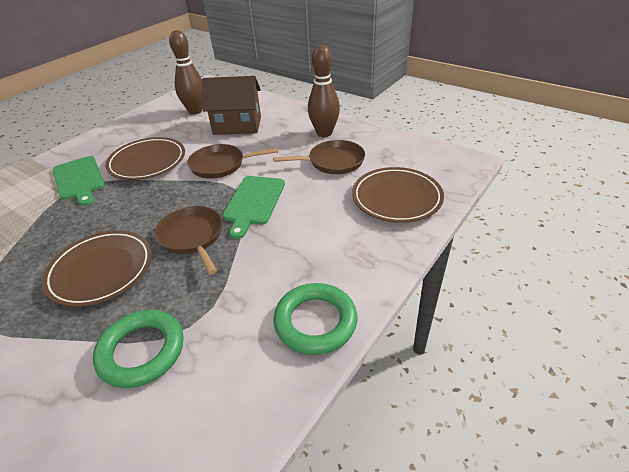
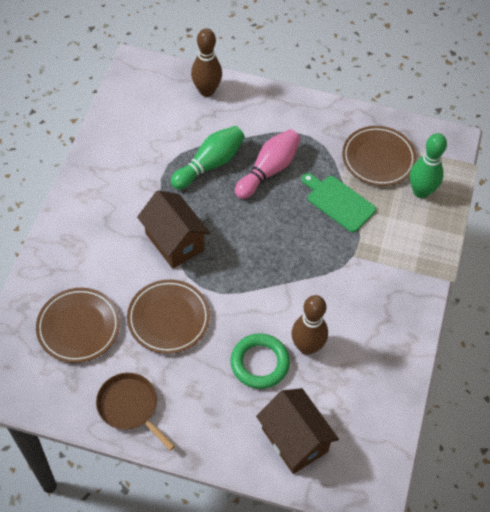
brown house: [202,76,261,135] = 1 -> [137,191,210,269] [256,388,339,474] = 2
brown pan: [155,206,223,274] [187,144,278,179] [273,140,365,174] = 3 -> [96,373,175,451] = 1
green bowling pin: none = 0 -> [171,126,245,190] [410,133,447,198] = 2
green cutting board: [53,156,105,206] [223,176,285,239] = 2 -> [301,173,376,233] = 1
green ring: [93,310,184,388] [273,283,357,355] = 2 -> [231,333,290,389] = 1
pink bowling pin: none = 0 -> [235,129,301,199] = 1

